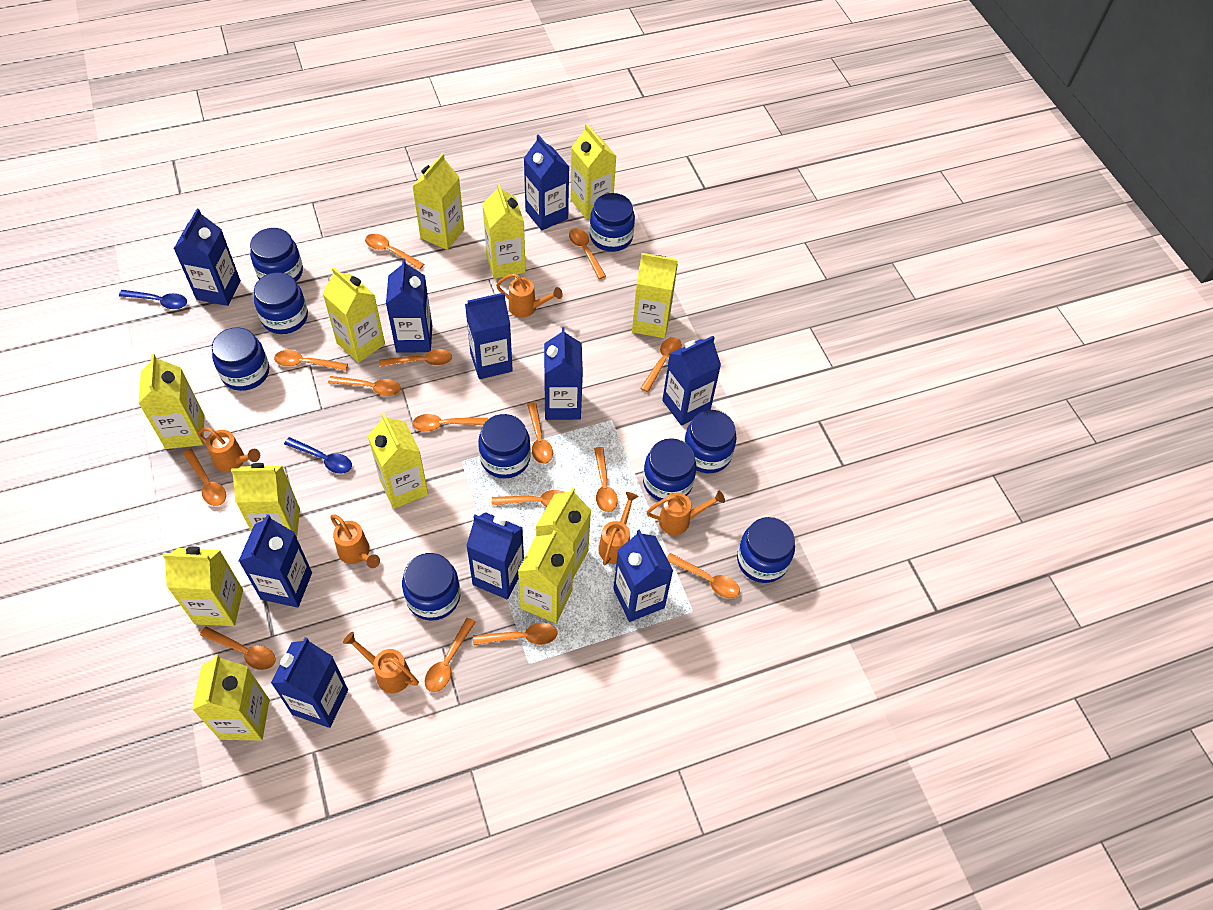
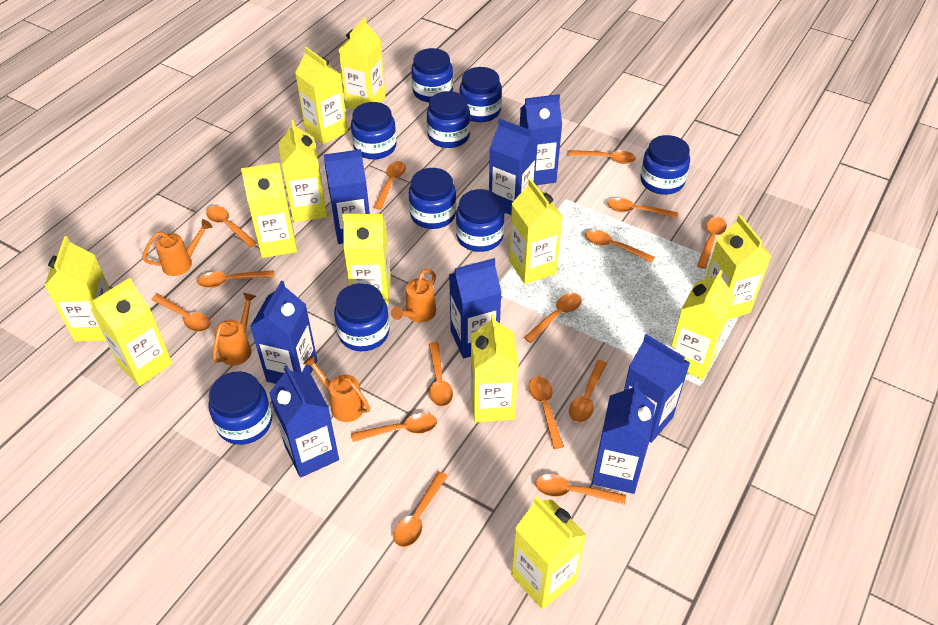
blue carton: [174,209,241,306] [239,514,312,608] [271,637,348,728] [386,259,432,352] [465,293,513,379] [466,512,524,599] [524,134,569,230] [544,327,583,420] [613,529,673,622] [662,336,721,426] = 10 -> [250,281,317,384] [269,365,339,478] [324,149,370,244] [449,258,502,358] [489,119,538,215] [520,94,562,185] [592,382,655,494] [624,334,690,443] = 8
blue spoon: [119,290,187,309] [284,437,352,474] = 2 -> none = 0
orange watering can: [197,427,260,472] [330,514,380,568] [343,632,419,693] [496,273,563,318] [598,492,638,566] [647,491,725,535] = 6 -> [142,219,212,276] [213,293,256,365] [303,355,370,422] [391,269,436,322] = 4

